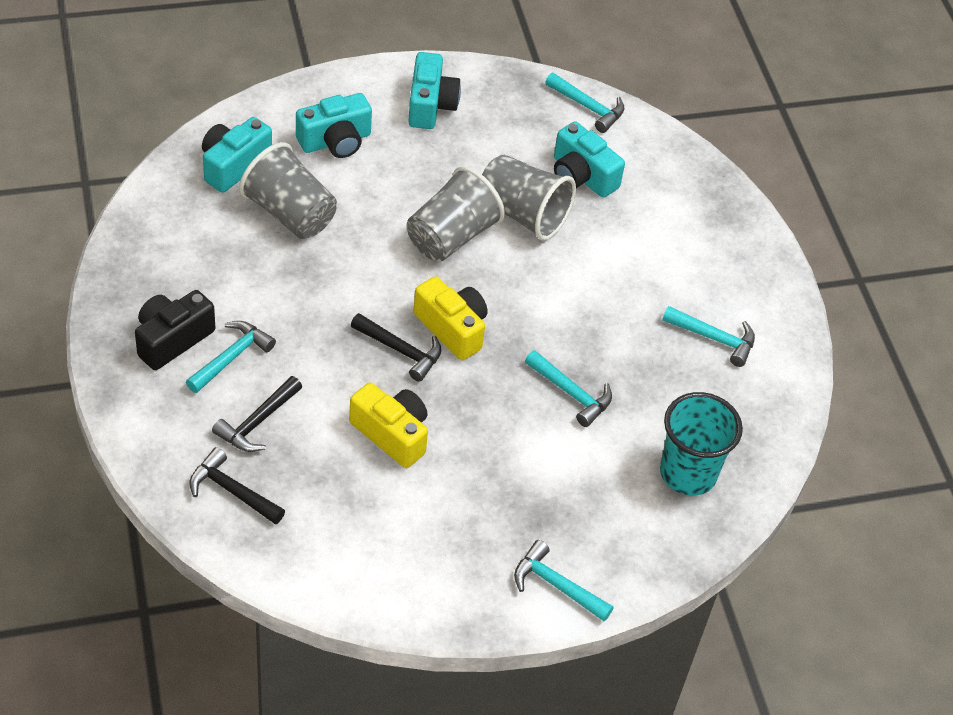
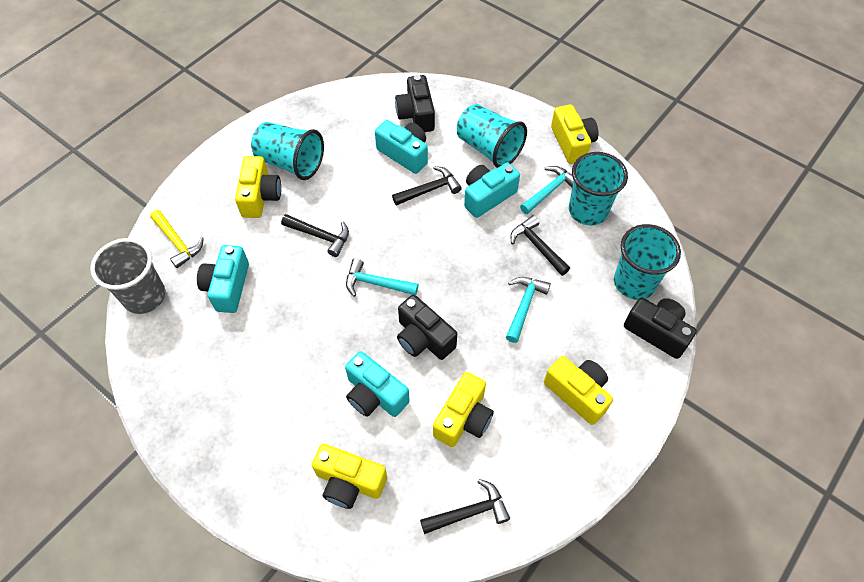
black camera: [135,290,215,370] = 1 -> [395,75,435,132] [397,295,457,360] [624,298,697,359] = 3
black hammer: [190,447,285,525] [212,376,302,452] [351,313,441,382] = 3 -> [281,214,349,257] [392,166,462,206] [420,479,510,534] [510,215,570,276] = 4
grey cup: [239,142,337,239] [407,166,505,261] [482,155,576,241] = 3 -> [90,238,165,314] = 1
turquoise cup: [660,392,743,496] = 1 -> [251,122,324,180] [457,104,527,168] [569,152,628,225] [614,224,681,300] = 4
turquoise hammer: [186,321,276,393] [514,540,614,621] [525,350,612,427] [545,73,624,133] [662,306,755,367] = 5 -> [346,258,419,297] [506,277,551,343] [520,166,573,214] = 3
yellow camera: [349,383,428,468] [413,276,488,360] = 2 -> [235,156,281,218] [312,444,387,509] [433,372,494,447] [544,356,613,425] [551,104,599,164] = 5
yellow hammer: none = 0 -> [150,210,204,268] = 1

